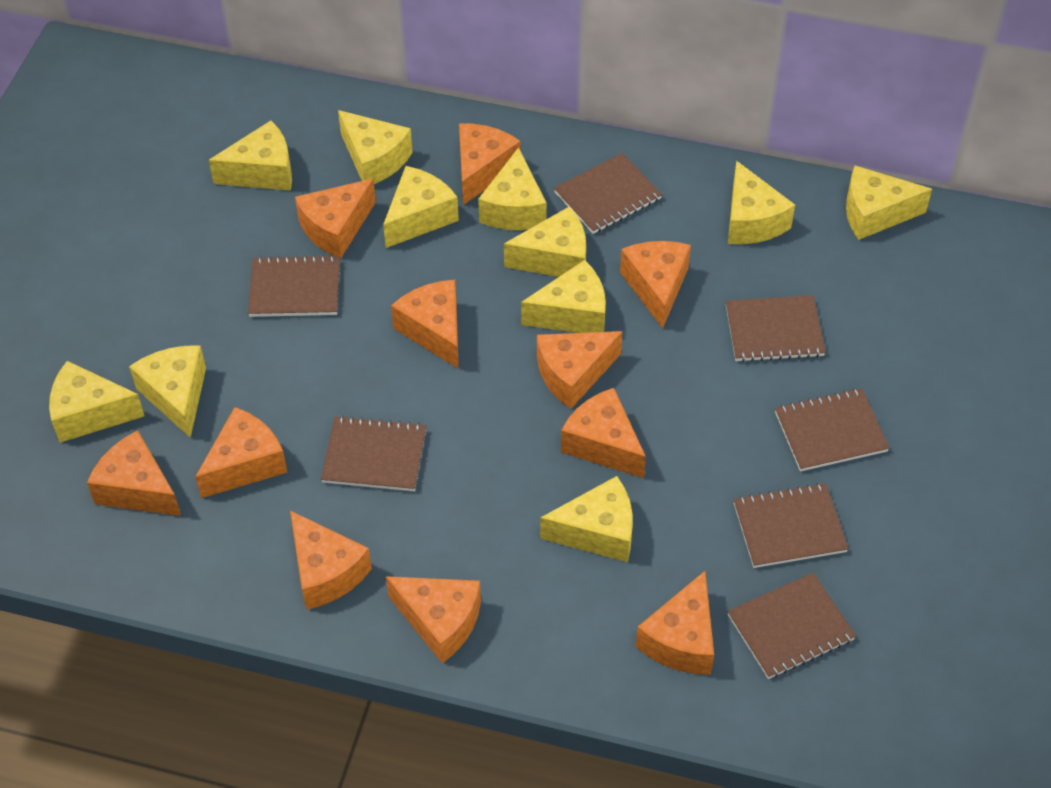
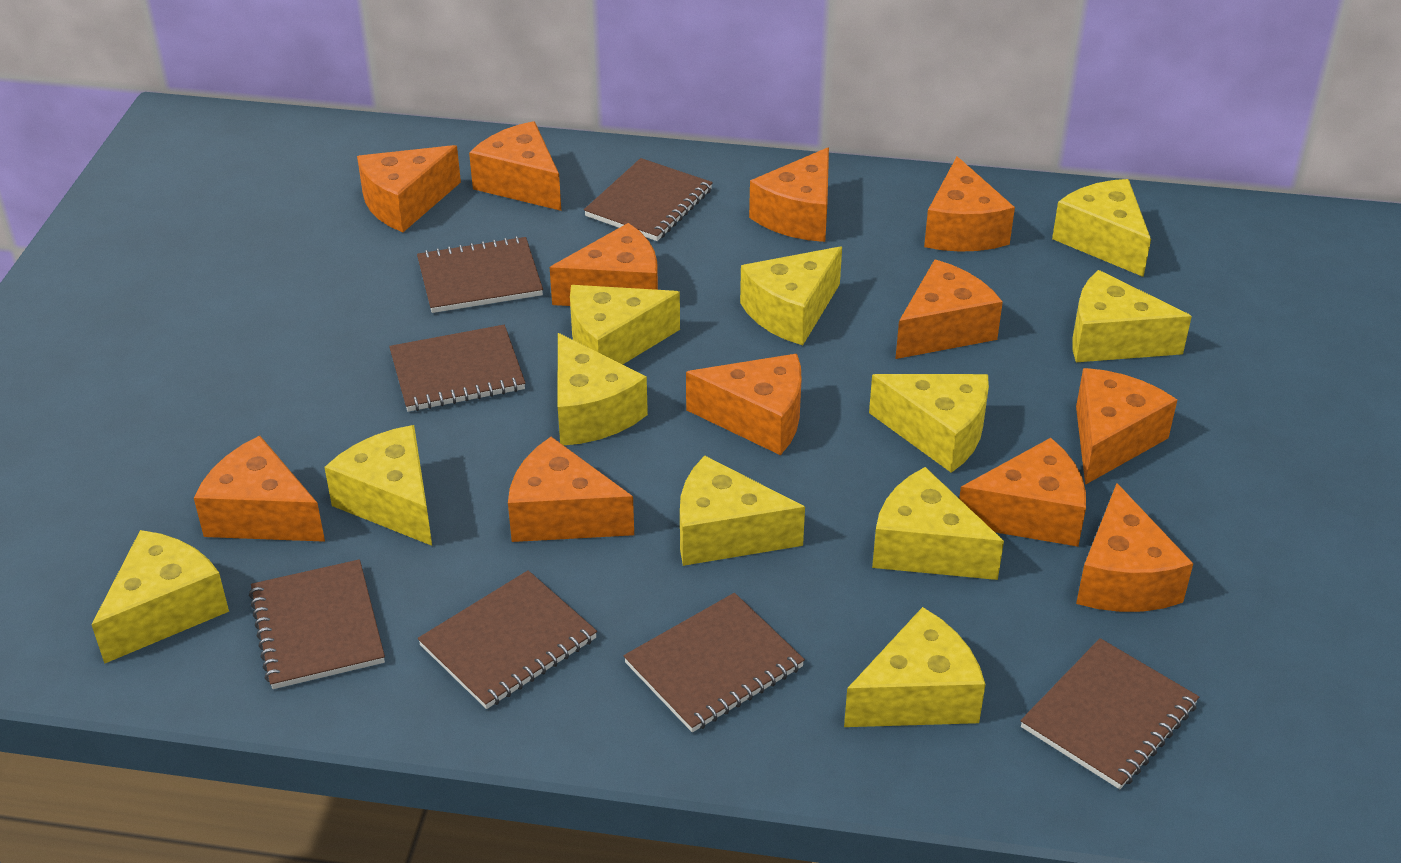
orange cheese: [87,430,181,516] [195,407,288,498] [290,511,372,610] [295,179,376,258] [386,576,481,663] [391,280,459,369] [459,123,521,205] [537,331,623,409] [561,388,646,478] [620,241,691,328] [636,571,714,675] = 11 -> [194,436,325,542] [357,145,461,232] [469,121,561,211] [508,437,634,542] [550,223,658,306] [686,354,802,455] [749,147,829,242] [895,260,1003,359] [924,156,1015,252] [959,438,1086,547] [1076,368,1177,485] [1076,483,1194,612] = 12

